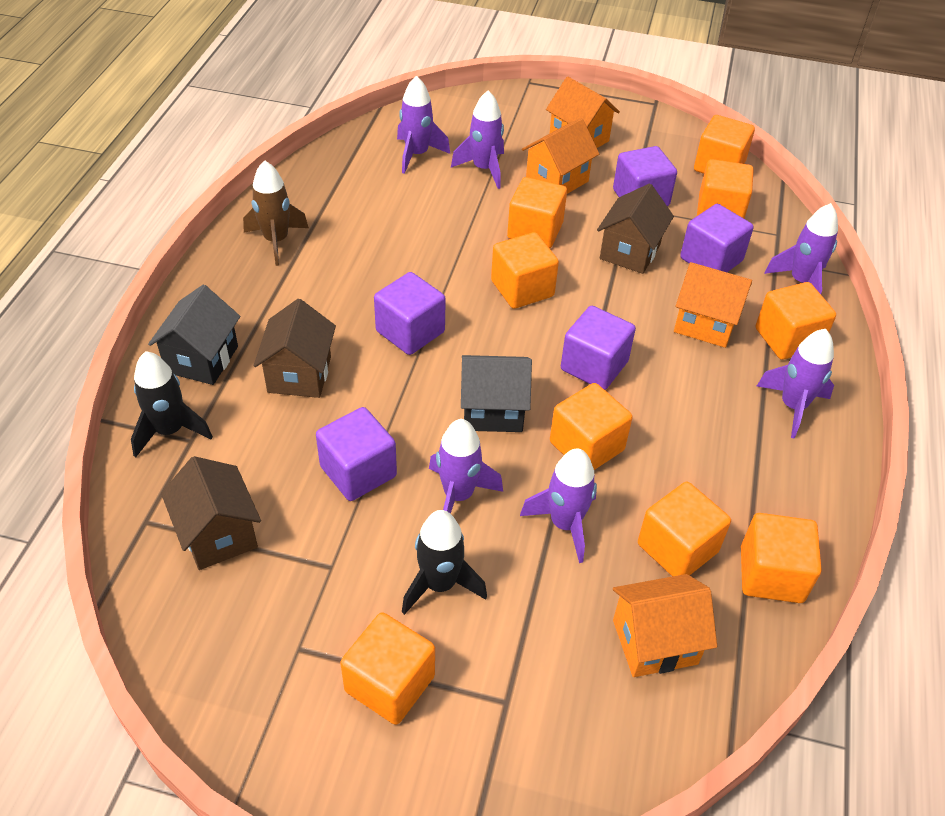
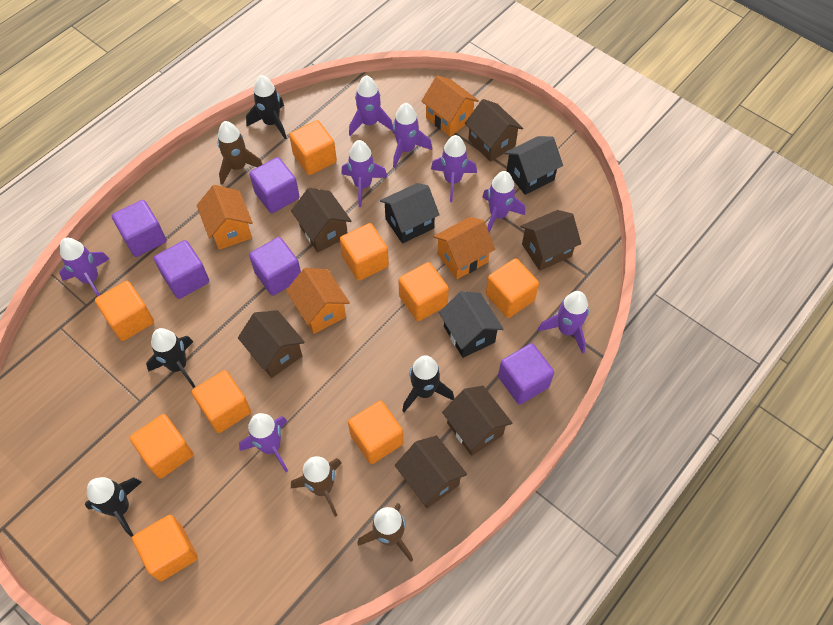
black house: [148,285,240,385] [461,355,532,432] = 2 -> [380,183,440,244] [439,291,503,358] [504,136,563,195] = 3
black rocket: [131,351,213,457] [402,510,487,615] = 2 -> [85,477,142,537] [146,328,196,388] [246,75,287,139] [402,355,454,412] = 4
brown house: [161,456,261,570] [254,299,336,398] [597,184,674,274] = 3 -> [238,310,305,378] [291,188,351,252] [395,436,467,508] [442,386,512,456] [465,99,523,162] [520,210,581,271] = 6
brown rocket: [243,160,309,266] = 1 -> [217,121,263,185] [291,456,342,517] [357,503,413,562] = 3
purple rocket: [397,76,450,174] [429,419,503,514] [451,91,504,189] [520,448,597,563] [757,329,834,439] [764,203,838,294] = 6 -> [59,238,109,297] [239,413,288,472] [341,140,388,207] [349,75,393,136] [393,103,432,168] [431,135,477,202] [482,171,525,233] [538,291,589,354] = 8

